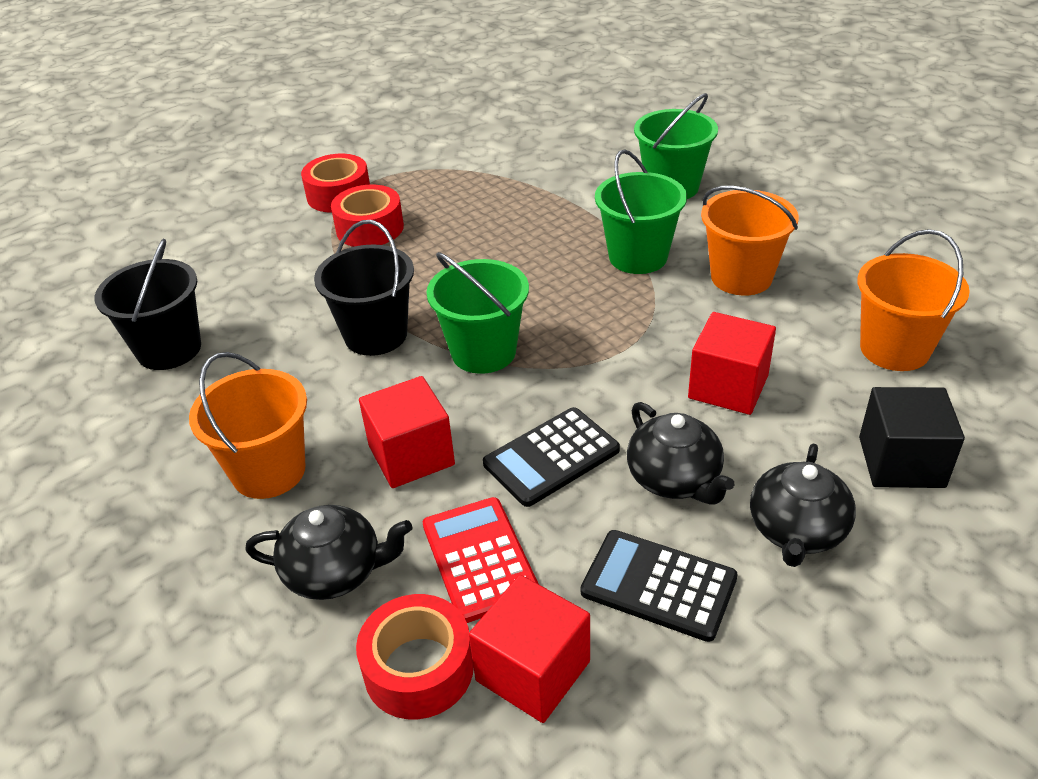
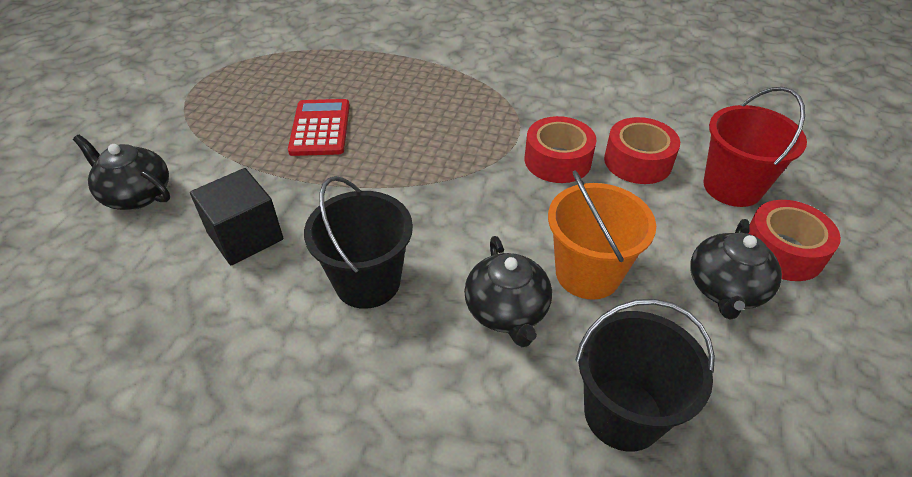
black calculator: [483,407,620,507] [581,530,737,642] = 2 -> none = 0
green bucket: [426,252,529,374] [595,149,687,274] [634,93,718,199] = 3 -> none = 0
orange bucket: [189,352,307,499] [701,186,799,296] [857,229,970,371] = 3 -> [548,170,656,300] = 1
red bucket: none = 0 -> [704,87,807,207] = 1
red cube: [359,376,455,488] [469,575,590,723] [688,312,776,415] = 3 -> none = 0

